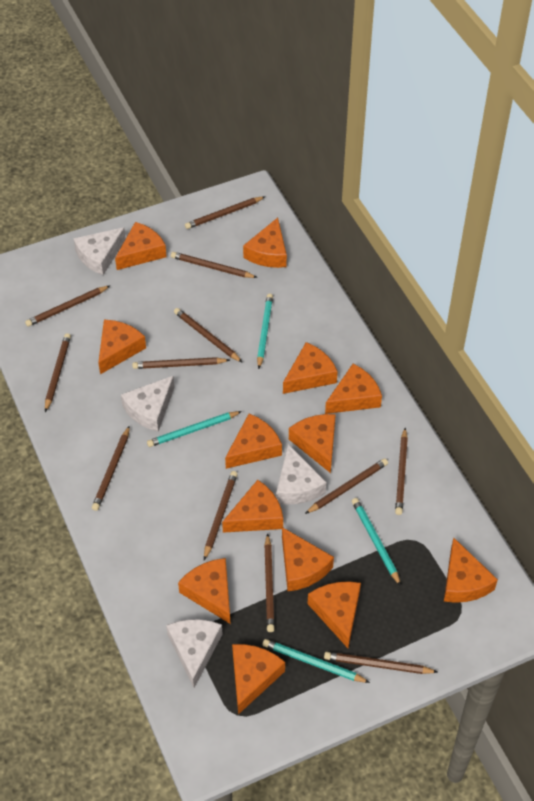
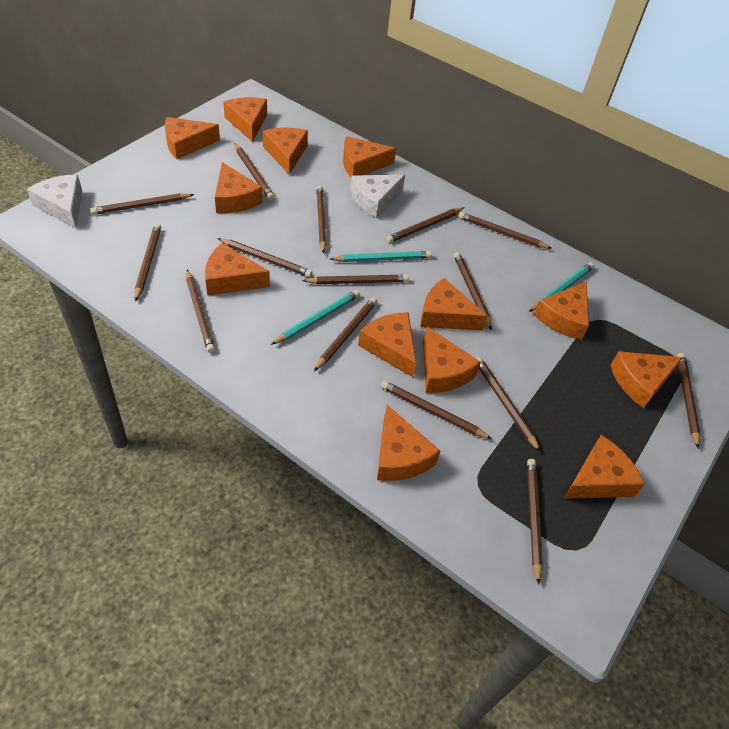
brown pencil: [25,285,111,327] [45,333,71,412] [92,426,130,511] [132,357,230,369] [171,252,258,278] [174,308,243,363] [185,196,265,229] [204,471,238,560] [264,533,275,632] [305,458,388,514] [324,652,437,674] [395,428,408,515] = 12 -> [90,193,194,215] [135,223,161,301] [186,270,215,353] [217,238,312,277] [235,143,274,200] [302,275,409,284] [314,297,377,371] [316,185,326,254] [381,381,492,439] [386,207,464,243] [454,252,492,330] [458,212,552,249] [476,357,541,452] [527,459,543,585] [677,353,700,448] = 15
turquoise pencil: [147,411,242,447] [257,294,273,369] [262,639,370,683] [352,498,401,586] = 4 -> [271,290,360,345] [330,251,432,262] [529,262,594,312] = 3
white cheese: [73,227,126,275] [121,376,175,432] [166,619,222,688] [276,444,326,504] = 4 -> [27,174,82,228] [350,175,405,218] = 2

